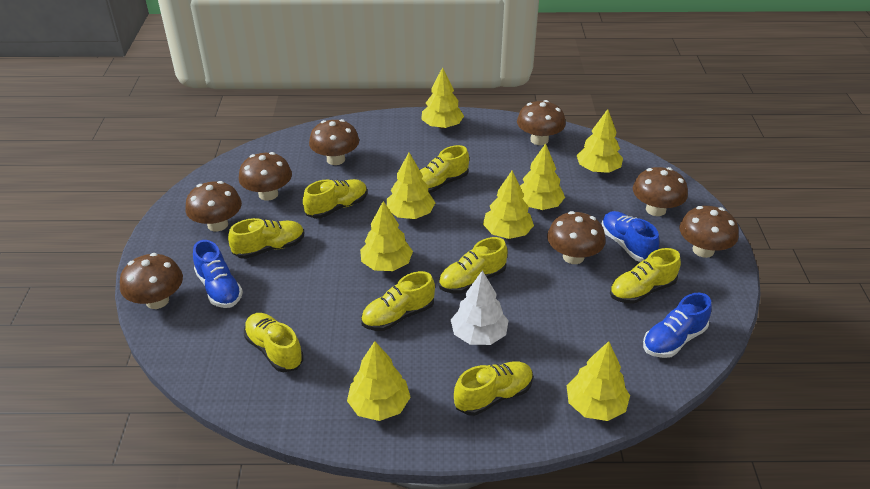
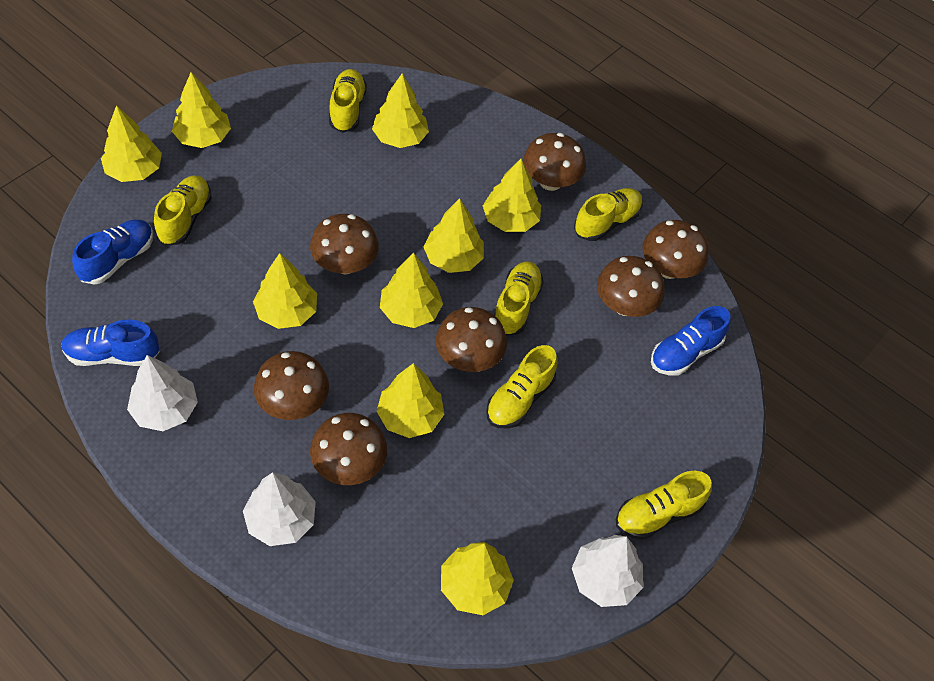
brown mushroom: [120,253,183,309] [185,181,242,232] [239,152,292,201] [309,119,359,165] [517,100,566,145] [547,211,606,264] [633,167,688,216] [679,206,739,258] = 8 -> [254,351,329,420] [310,214,379,274] [310,413,387,485] [436,307,507,372] [523,133,586,191] [597,256,665,317] [642,220,709,279] = 7
white tree: [451,270,509,345] = 1 -> [127,355,198,431] [243,472,316,546] [572,535,643,607] = 3
yellow shoe: [228,218,305,259] [244,313,304,372] [303,179,367,219] [361,271,435,331] [420,145,469,193] [439,237,507,294] [454,361,533,416] [610,248,681,304] = 8 -> [154,176,212,246] [329,69,367,133] [486,345,557,428] [494,261,544,335] [574,188,643,241] [616,471,712,540] = 6
yellow tree: [347,341,411,421] [360,201,413,271] [387,153,435,219] [421,67,464,129] [483,171,534,239] [520,143,565,210] [567,341,630,421] [577,109,623,173] = 8 -> [101,105,162,182] [172,72,231,148] [253,253,317,329] [372,73,429,148] [377,363,444,438] [380,252,443,328] [424,198,484,273] [441,542,514,615] [483,159,541,232] = 9

